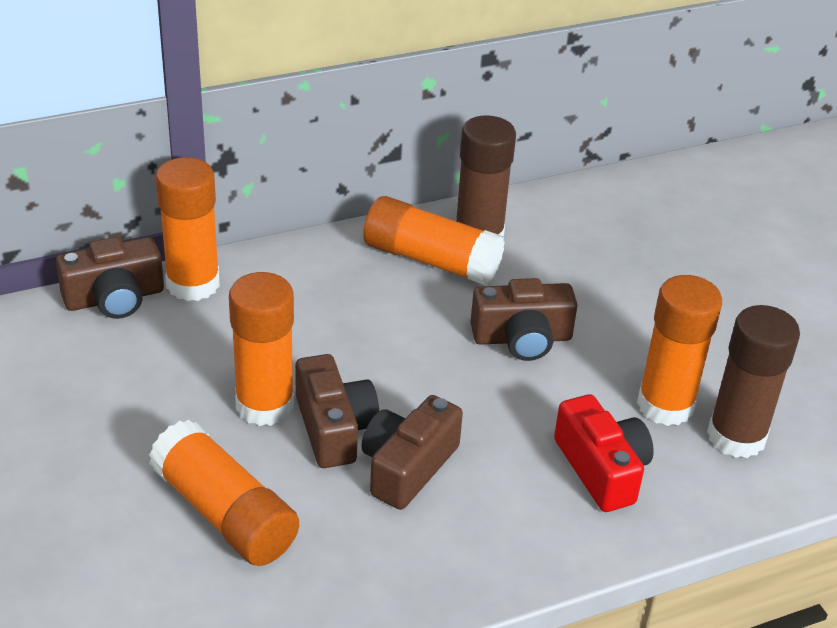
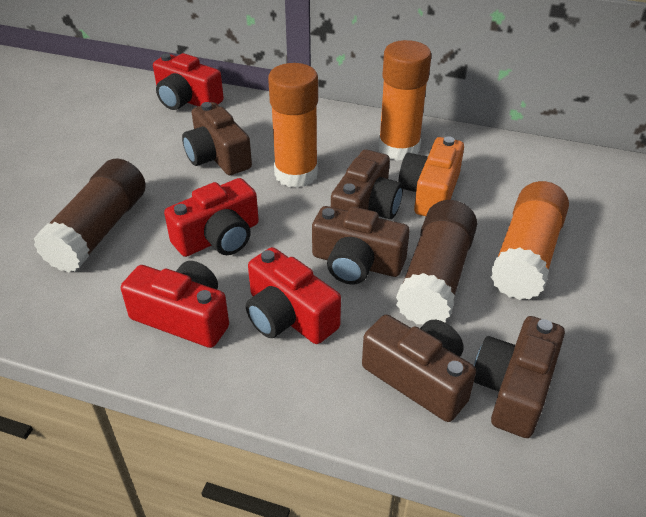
brown camera: [56,237,164,319] [295,354,379,468] [361,395,463,510] [470,278,578,361] = 4 -> [182,102,252,175] [312,206,410,285] [331,149,403,219] [362,315,476,422] [474,316,565,438] = 5
orange camera: none = 0 -> [398,136,464,216] = 1
orange glue stick: [149,420,299,566] [156,157,220,301] [229,272,294,426] [363,196,505,286] [637,275,722,426] = 5 -> [268,63,318,188] [378,40,432,161] [490,181,569,300] = 3
red camera: [554,394,654,512] = 1 -> [121,261,229,348] [153,53,224,110] [164,178,259,257] [246,247,341,344] = 4

